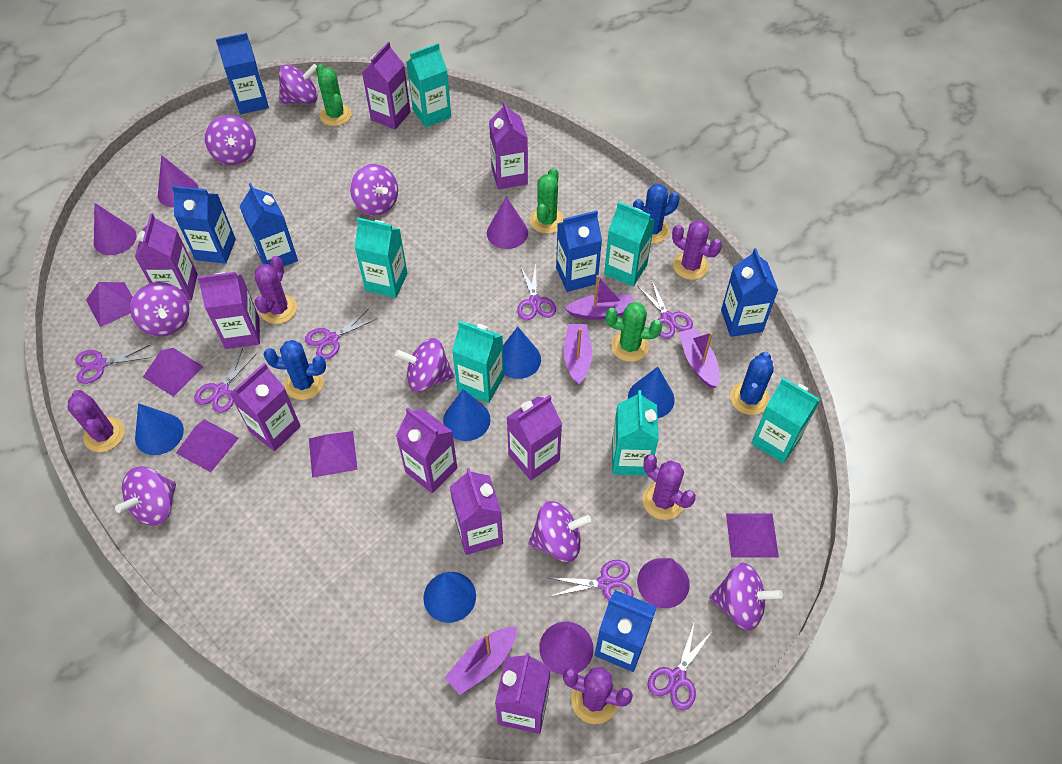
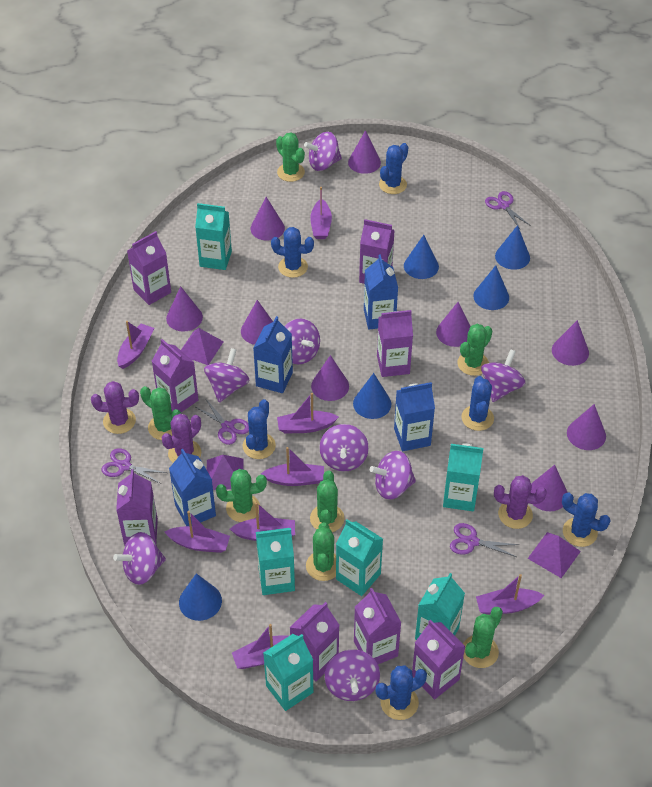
blue cactus: [264,340,326,400] [633,184,680,244] [730,352,774,415] = 3 -> [243,399,276,459] [271,227,314,278] [376,665,427,720] [379,143,408,194] [461,376,494,431] [562,492,611,547] = 6
blue carton: [172,186,236,264] [216,33,269,114] [239,183,298,266] [556,211,602,292] [595,590,657,672] [721,248,778,337] = 6 -> [169,449,216,526] [253,316,293,393] [364,254,398,329] [394,382,435,451] = 4
green cactus: [316,64,352,126] [530,168,564,234] [606,302,662,362] = 3 -> [140,386,181,440] [216,469,267,522] [276,132,305,182] [306,522,336,581] [310,470,345,532] [458,324,492,376] [463,607,503,668] = 7
purple boat: [445,627,517,695] [564,275,634,320] [564,324,592,385] [678,328,719,388] = 4 -> [117,321,154,369] [165,511,230,553] [230,502,295,541] [232,624,288,669] [261,447,324,486] [277,393,339,434] [310,187,332,239] [476,574,544,614] = 8
purple cactus: [68,390,125,452] [255,256,297,324] [563,667,633,724] [643,454,696,520] [672,220,722,280] = 5 -> [91,381,139,434] [161,414,201,463] [494,475,547,529] = 3
purple carton: [135,214,198,300] [197,272,260,349] [229,363,301,451] [362,42,411,130] [396,407,457,493] [450,468,503,555] [489,101,528,189] [495,653,551,734] [506,395,562,480] = 9 -> [116,469,158,546] [127,231,171,305] [152,339,199,412] [289,602,340,681] [354,588,401,664] [359,219,395,284] [377,310,413,377] [412,619,465,699] = 8
purple cone: [94,203,136,255] [158,155,199,207] [487,197,528,249] [539,622,594,675] [637,558,690,608] = 5 -> [166,286,203,332] [241,300,273,345] [250,197,285,241] [311,355,349,401] [348,130,381,174] [436,302,470,347] [531,465,568,511] [552,320,589,366] [567,404,606,450] = 9
purple pyramid: [86,282,133,327] [143,348,203,397] [176,419,239,472] [309,431,358,478] [726,514,779,557] = 5 -> [181,328,224,365] [207,455,244,490] [527,532,581,578] = 3
purple scissors: [75,345,152,384] [194,348,257,413] [305,309,378,360] [517,262,556,320] [549,560,634,600] [637,281,693,339] [648,621,712,710] = 7 -> [102,448,167,484] [194,398,249,445] [450,523,519,557] [485,191,531,229] = 4

